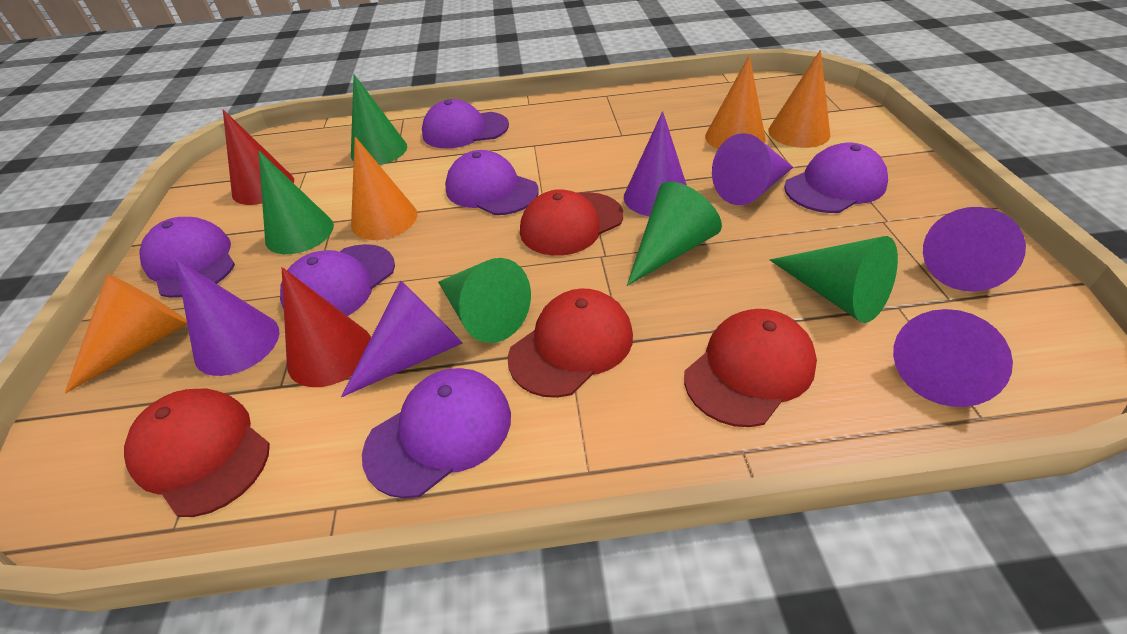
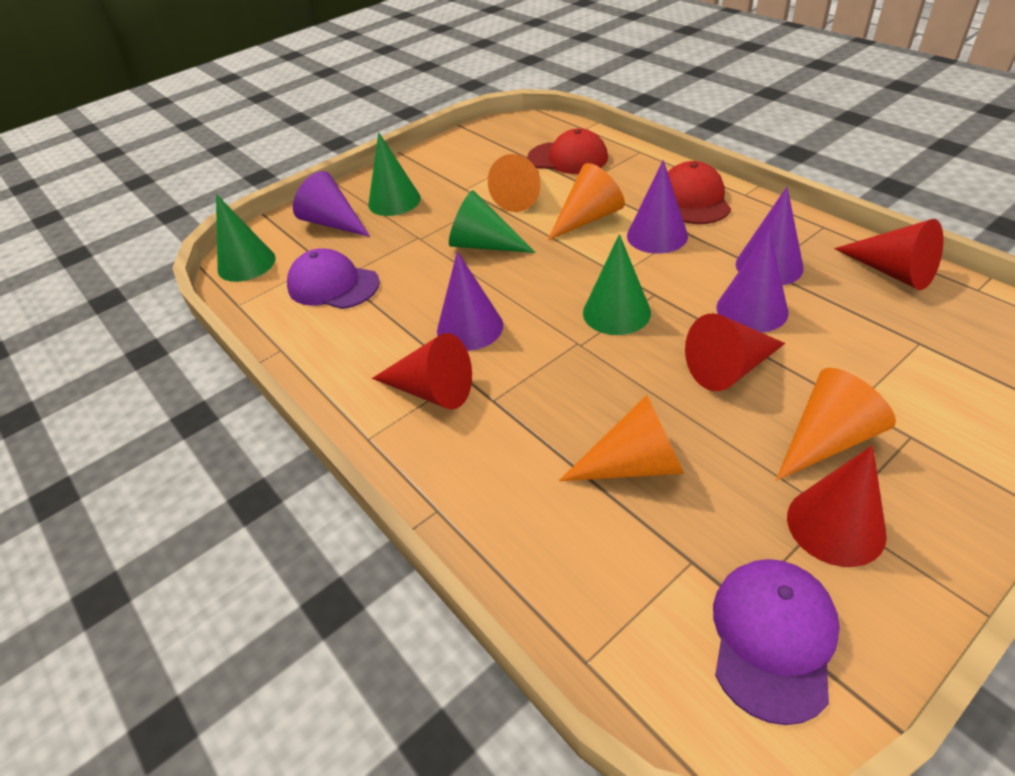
green cone: [258,151,334,254] [351,74,407,165] [438,258,531,343] [627,181,722,286] [770,236,898,323] = 5 -> [216,194,275,282] [368,132,421,216] [449,190,536,253] [583,234,651,335] = 4
purple cap: [139,217,235,298] [280,244,395,316] [362,368,511,499] [422,99,509,148] [445,150,539,215] [784,143,888,213] = 6 -> [287,248,380,309] [713,559,840,725] = 2
purple cone: [175,259,279,376] [341,280,463,397] [624,111,687,216] [712,133,793,205] [893,309,1013,407] [923,207,1026,291] = 6 -> [293,171,370,237] [437,251,503,351] [627,160,688,254] [716,229,789,333] [736,187,804,285] = 5
red cap: [124,388,270,517] [508,289,633,398] [520,189,623,256] [684,309,817,427] = 4 -> [527,128,608,174] [668,161,731,224] = 2
red cone: [223,109,294,205] [282,267,371,387] = 2 -> [372,333,472,409] [685,313,785,391] [787,445,887,567] [834,219,943,290] = 4

